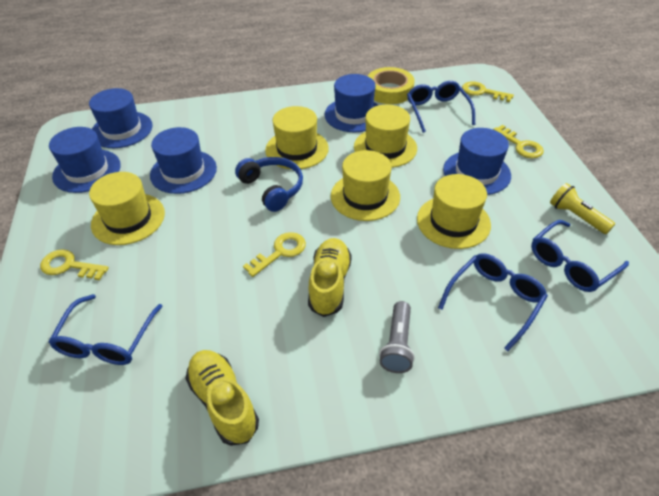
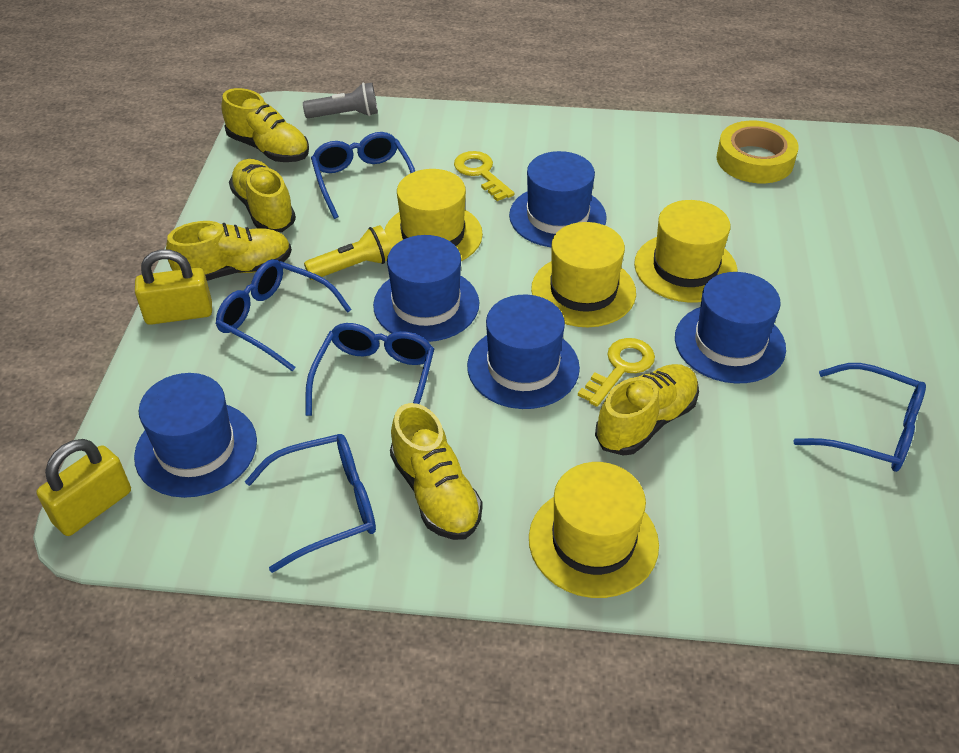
blue glasses: [49,294,163,365] [407,81,475,133] [438,253,548,351] [531,220,629,292] = 4 -> [216,259,352,371] [245,434,376,573] [305,323,434,416] [311,132,415,219] [794,363,926,472] = 5
blue headphones: [235,157,303,212] = 1 -> none = 0
yellow hat: [89,172,165,245] [265,106,329,170] [331,150,400,221] [354,105,417,168] [417,174,491,249] = 5 -> [384,169,483,261] [529,462,659,598] [531,222,636,327] [634,200,738,303] = 4
yellow key: [40,249,109,280] [243,232,306,277] [462,81,514,102] [493,125,544,158] = 4 -> [454,151,514,201] [578,338,655,407] = 2
yellow padlock: none = 0 -> [36,439,131,536] [135,249,212,325] = 2
yellow shoe: [185,350,259,446] [308,238,352,317] = 2 -> [166,221,292,281] [221,88,309,162] [229,159,296,232] [390,403,483,540] [595,364,699,456] = 5

